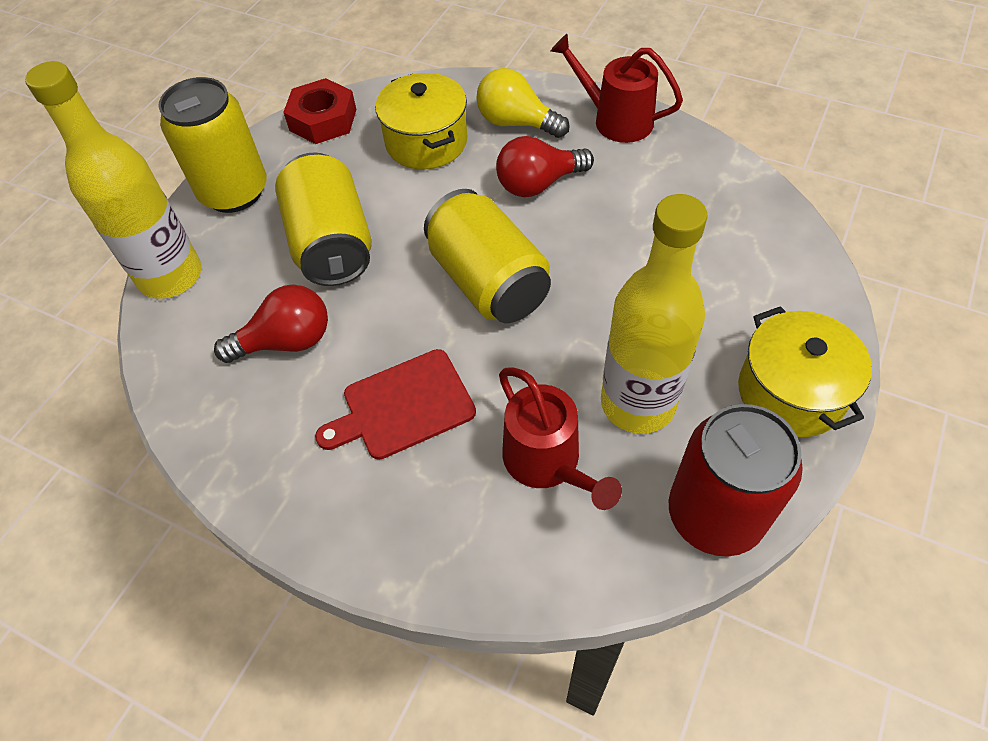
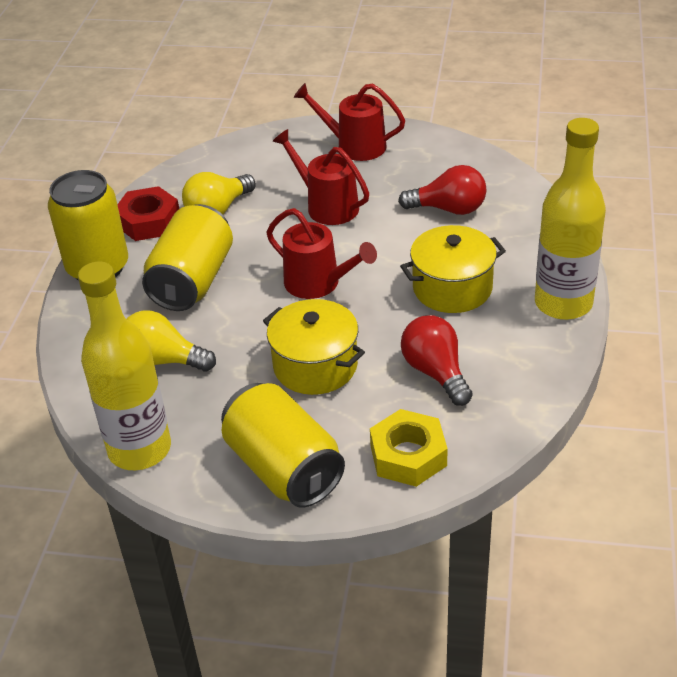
red can: [669,404,803,556] = 1 -> none = 0
red cutting board: [315,349,476,460] = 1 -> none = 0
red watering can: [499,367,622,510] [550,34,683,143] = 2 -> [266,208,377,299] [273,129,369,225] [293,83,405,161] = 3
yellow light bulb: [476,68,570,138] = 1 -> [127,310,216,372] [182,172,256,215] = 2
yellow nut: none = 0 -> [370,409,448,487] = 1

